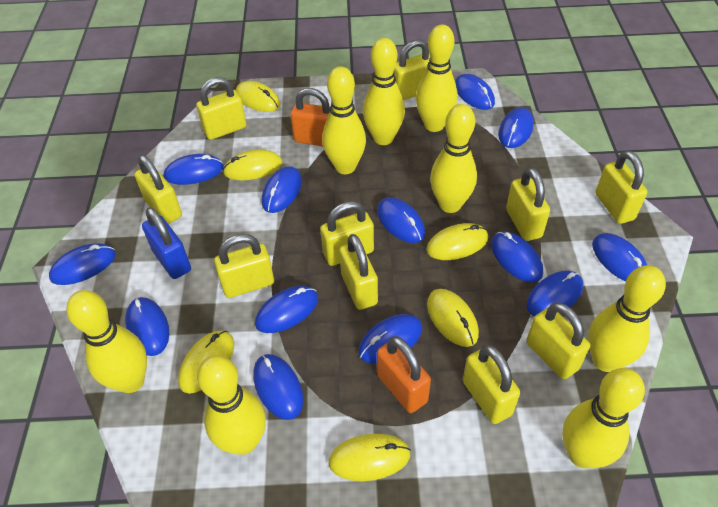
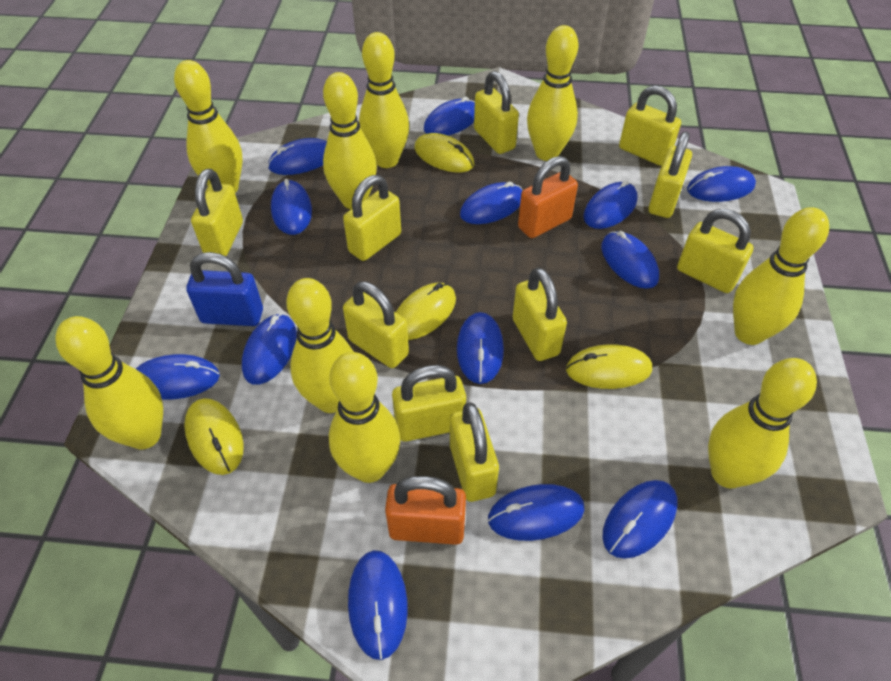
yellow bowling pin: [66,290,147,393] [197,355,266,455] [322,66,366,174] [363,38,405,145] [416,24,457,132] [430,104,477,213] [562,368,645,468] [588,265,666,372] = 8 -> [55,316,163,450] [174,60,243,193] [286,278,354,413] [323,72,377,209] [329,352,401,483] [359,32,409,168] [527,25,578,161] [708,358,817,488] [733,207,829,345] = 9
yellow mouse: [178,331,234,394] [223,149,282,180] [236,81,280,112] [328,434,411,481] [426,223,488,260] [427,289,479,347] = 6 -> [184,398,244,475] [396,283,456,340] [415,133,474,172] [566,344,652,389] = 4

